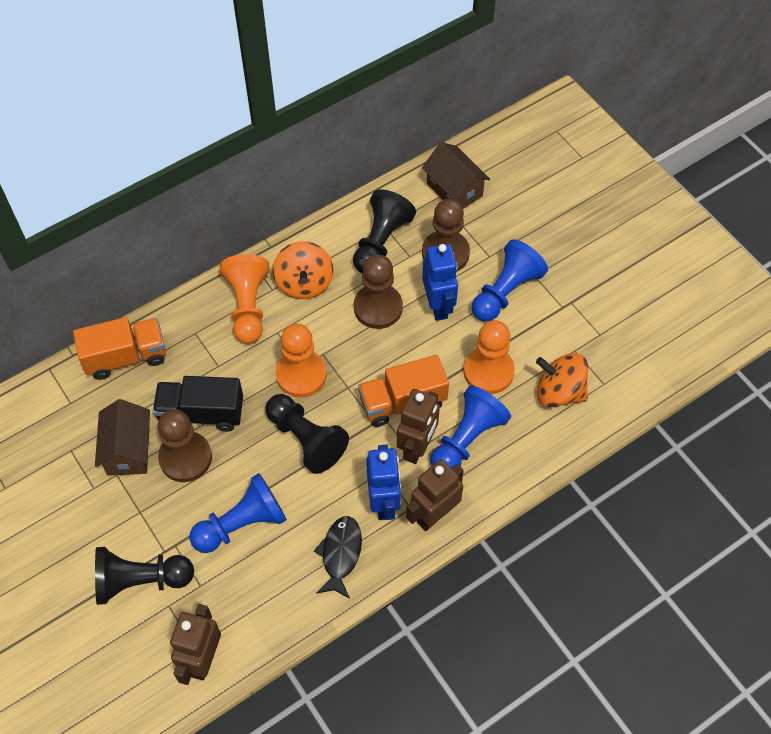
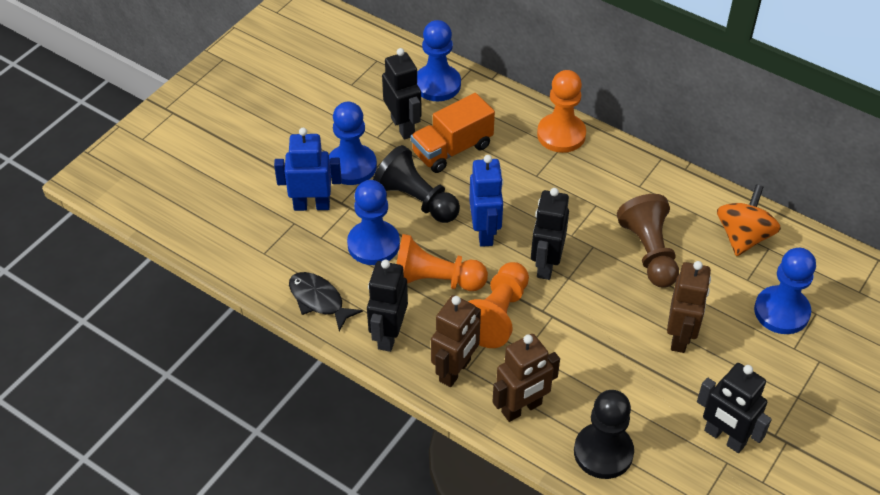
black pawn: [95,547,194,605] [265,394,349,474] [353,189,416,273] = 3 -> [373,145,460,223] [574,390,634,479] = 2
black robot: none = 0 -> [367,260,408,352] [382,48,422,139] [531,188,569,280] [697,363,772,453] = 4
black truck: [153,376,243,432] = 1 -> none = 0
blue pawn: [190,473,287,553] [431,385,511,468] [472,239,548,322] = 3 -> [329,102,377,185] [347,180,400,265] [417,20,461,101] [754,248,816,334] = 4
brown house: [95,399,150,476] [422,142,490,209] = 2 -> none = 0
brown pawn: [157,409,212,482] [354,254,403,329] [422,199,470,272] = 3 -> [617,194,679,288] = 1
orange spinning top: [273,241,333,299] [536,353,588,407] = 2 -> [717,184,781,256] = 1
orange truck: [73,317,166,380] [358,355,449,427] = 2 -> [411,93,495,173] = 1

